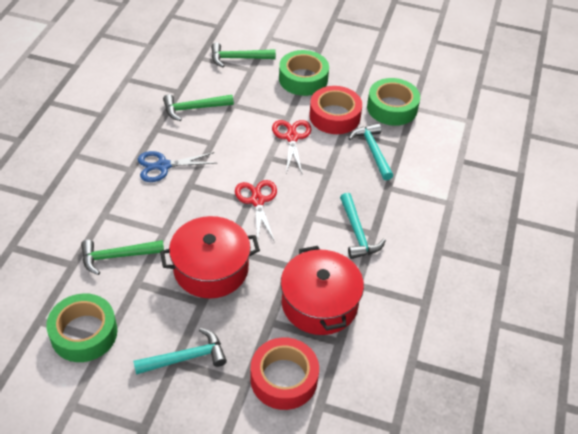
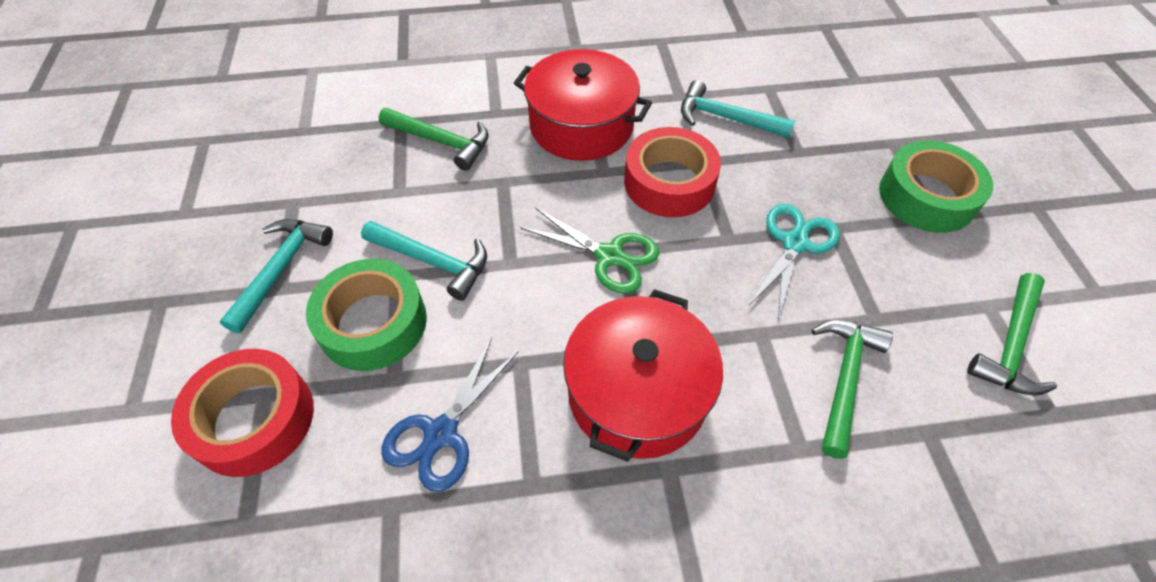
green scissors: none = 0 -> [520,207,659,294] = 1
green tape: [46,293,117,362] [279,50,329,96] [367,78,420,126] = 3 -> [306,259,427,371] [879,140,993,233] = 2
red scissors: [235,180,277,242] [272,120,311,173] = 2 -> none = 0
turquoise scissors: none = 0 -> [749,204,840,319] = 1

